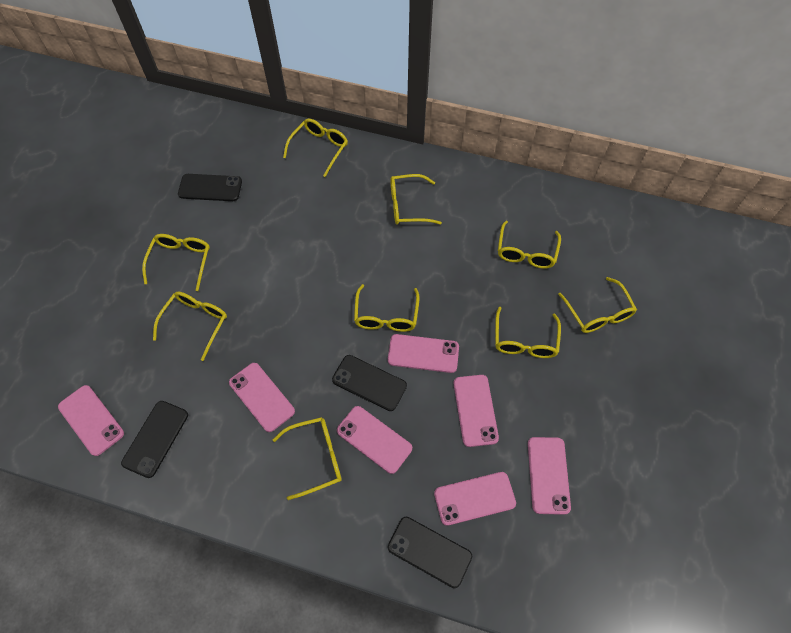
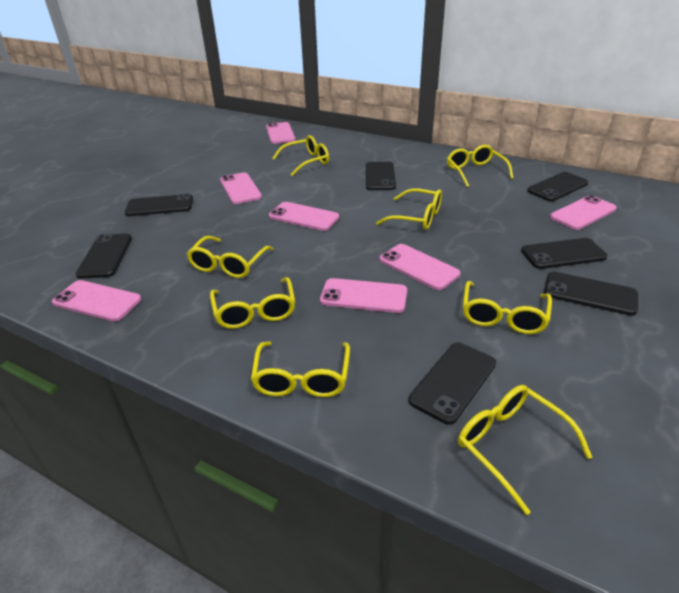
black phone: [121,401,188,478] [178,174,242,201] [332,355,407,411] [388,517,472,588] = 4 -> [75,234,132,279] [125,194,193,216] [366,162,396,190] [409,342,496,425] [521,238,607,269] [527,172,589,201] [544,272,638,316] = 7
yellow glasses: [142,234,210,291] [153,292,227,361] [273,417,342,500] [283,119,348,177] [354,284,420,332] [390,174,442,225] [495,307,561,358] [498,221,561,269] [558,277,637,333] = 9 -> [187,236,274,278] [210,277,295,329] [251,341,350,397] [273,135,329,176] [376,188,442,230] [447,145,513,187] [458,385,592,515] [463,281,552,334] = 8

